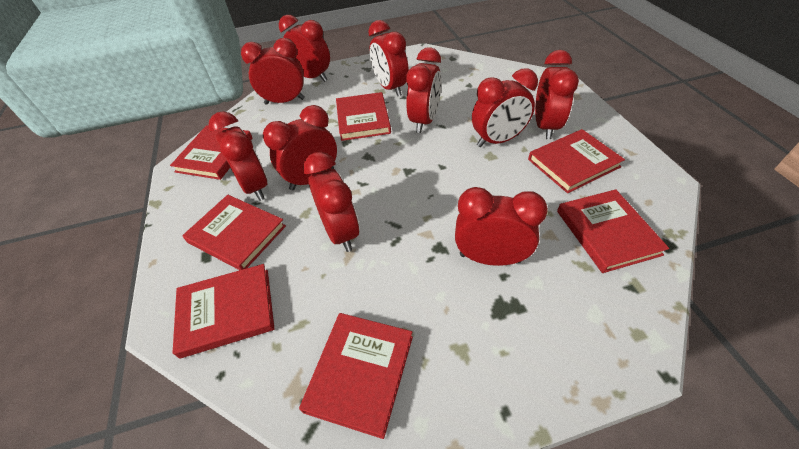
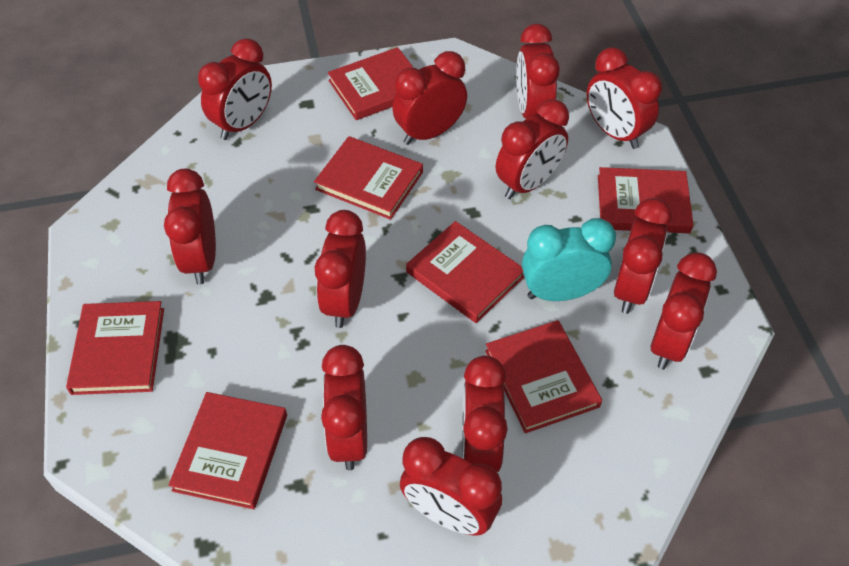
red clock: [208,111,268,201] [241,38,305,105] [263,105,337,190] [279,15,330,82] [303,152,359,252] [368,20,409,96] [406,47,441,133] [455,187,548,266] [472,68,538,147] [535,50,579,139] = 10 -> [164,168,216,285] [198,38,272,140] [315,210,366,328] [321,345,367,470] [392,51,467,145] [400,437,502,535] [462,355,508,472] [496,99,569,199] [516,24,560,119] [587,47,662,149] [614,198,672,314] [651,252,717,370] = 12
turquoise clock: none = 0 -> [522,218,616,301] = 1

